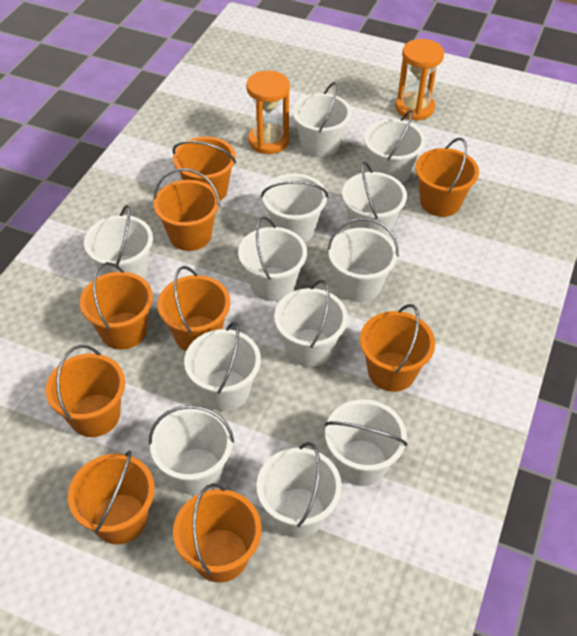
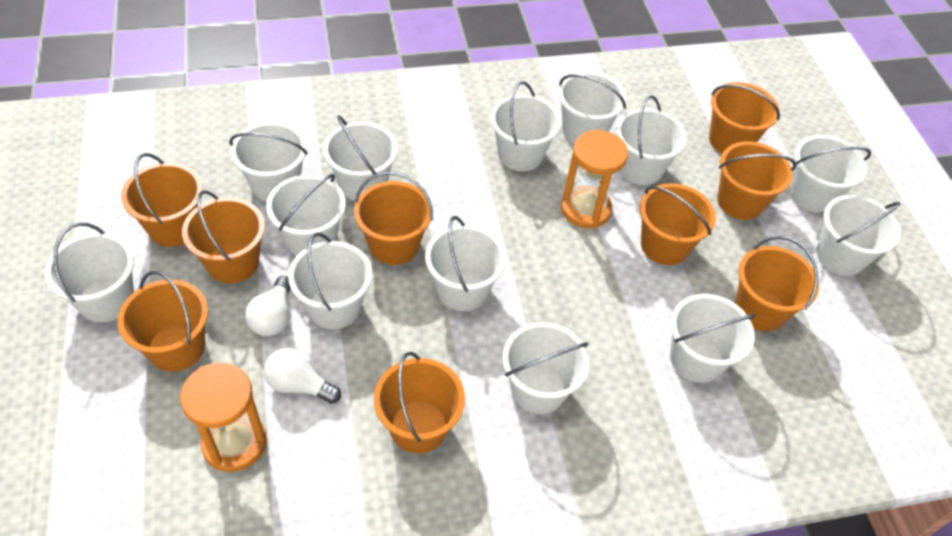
white bucket: [84,205,153,279] [149,405,234,495] [184,322,261,411] [238,216,307,301] [257,442,342,538] [261,173,328,242] [274,280,348,367] [292,82,352,158] [325,399,407,486] [327,218,399,302] [342,161,407,236] [364,110,426,183] = 12 -> [45,223,134,322] [229,122,308,202] [266,174,346,256] [288,233,372,329] [323,115,398,201] [425,216,506,311] [491,81,561,171] [502,322,589,414] [558,72,627,143] [616,95,687,185] [670,294,756,383] [789,135,871,212] [816,195,901,276] = 13
white light bulb: none = 0 -> [245,276,290,336] [264,348,341,404] = 2

